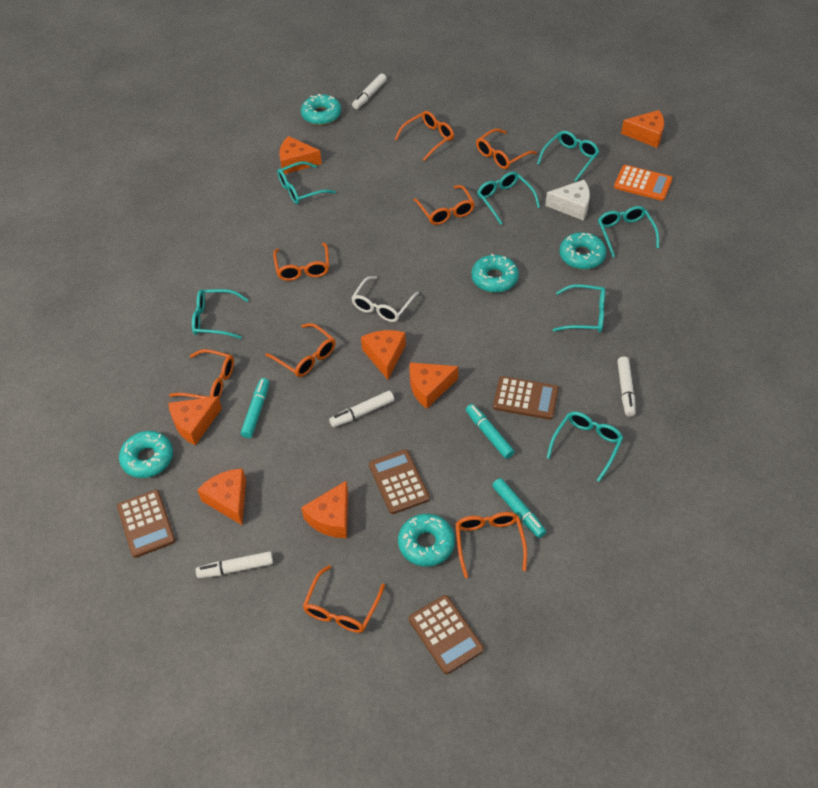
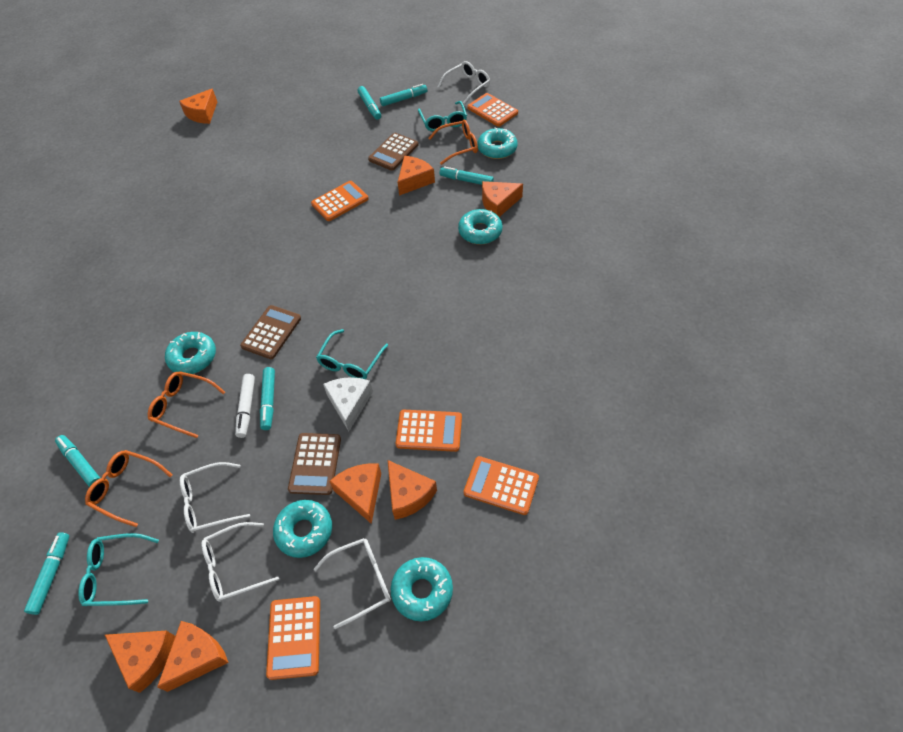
brown calculator: [117,490,175,558] [369,449,430,514] [409,595,484,674] [493,376,559,420] = 4 -> [240,305,301,359] [288,433,341,495] [368,133,419,171] = 3
orange calculator: [614,165,672,201] = 1 -> [266,596,320,680] [311,181,369,221] [396,410,462,452] [464,456,539,515] [467,93,518,127] = 5
orange glasses: [169,349,234,398] [265,323,336,377] [273,243,329,281] [303,565,385,633] [394,111,454,161] [414,185,475,225] [456,512,527,578] [476,128,537,169] = 8 -> [85,450,173,527] [148,371,225,438] [428,120,478,165] = 3
turquoise glasses: [192,289,248,339] [277,161,336,204] [477,172,540,225] [537,131,599,182] [547,411,623,482] [553,284,605,332] [598,206,659,257] = 7 -> [78,533,159,606] [316,329,388,379] [418,101,467,131] = 3
turquoise marker: [241,378,269,438] [466,404,515,459] [492,478,546,538] = 3 -> [24,532,70,615] [55,435,100,487] [260,367,275,430] [357,86,381,120] [380,84,427,106] [440,166,494,185] = 6
white glasses: [352,276,419,322] = 1 -> [180,462,250,533] [201,522,279,602] [314,538,391,629] [437,61,490,104] = 4
white marker: [196,551,273,579] [329,390,394,427] [352,73,387,109] [617,357,636,417] = 4 -> [235,374,255,438] = 1

